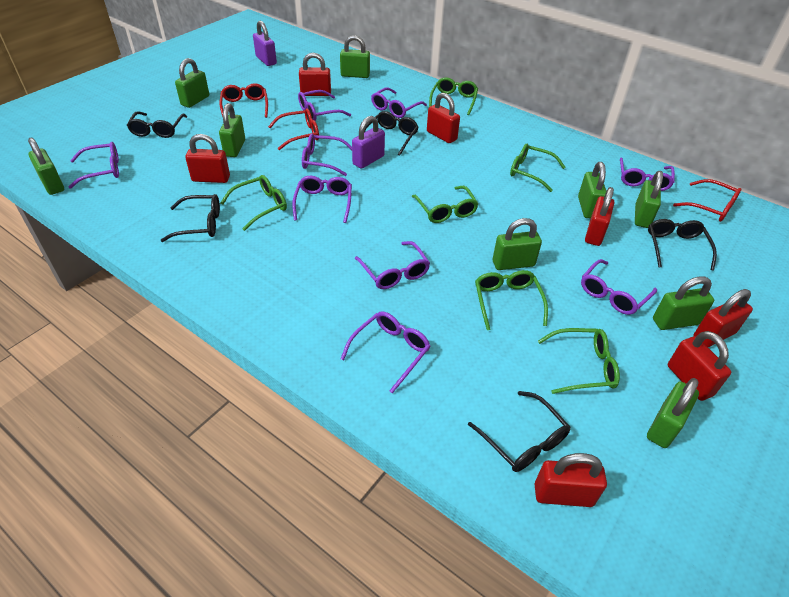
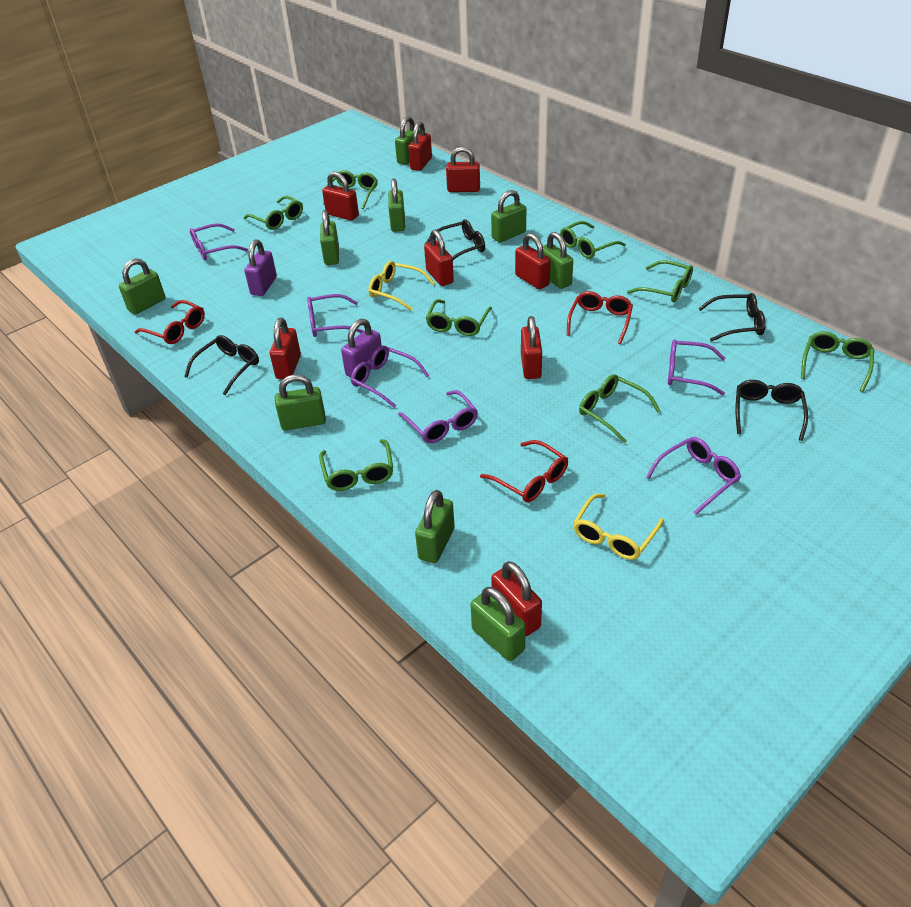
black glasses: [127,111,187,138] [160,194,220,242] [364,111,418,156] [468,391,570,472] [648,219,717,270] = 5 -> [184,335,259,395] [425,219,485,260] [698,293,765,342] [735,380,808,441] = 4
green glasses: [221,175,287,231] [412,186,478,223] [429,77,478,115] [475,270,548,330] [510,143,566,192] [538,328,620,394] = 6 -> [244,196,303,230] [319,439,393,491] [323,170,378,209] [426,299,492,336] [560,221,626,259] [579,374,660,443] [627,260,693,302] [801,331,874,392] = 8
purple glasses: [69,142,119,189] [292,176,352,223] [298,90,351,121] [302,134,352,176] [341,311,431,393] [355,241,430,289] [371,87,427,118] [581,259,657,315] [620,158,675,191] = 9 -> [190,223,248,260] [307,294,364,337] [351,346,429,408] [398,390,478,443] [646,437,741,515] [668,340,725,395] = 6
red padlock: [185,134,230,183] [299,53,331,96] [427,93,460,143] [535,453,607,507] [585,187,614,246] [668,331,731,401] [693,289,753,347] = 7 -> [270,318,301,379] [322,172,359,221] [408,121,432,171] [424,230,454,286] [446,147,480,192] [491,561,542,637] [515,233,551,289] [521,316,542,379] = 8
yellow glasses: none = 0 -> [368,261,435,311] [573,494,664,560] = 2

